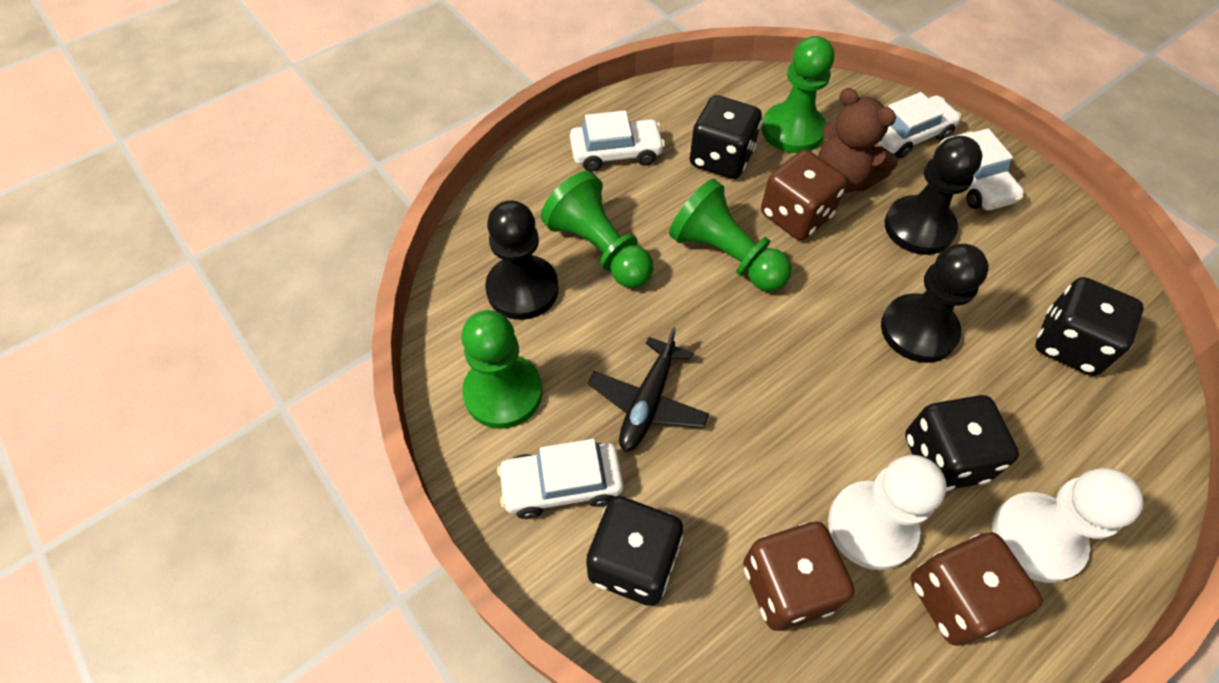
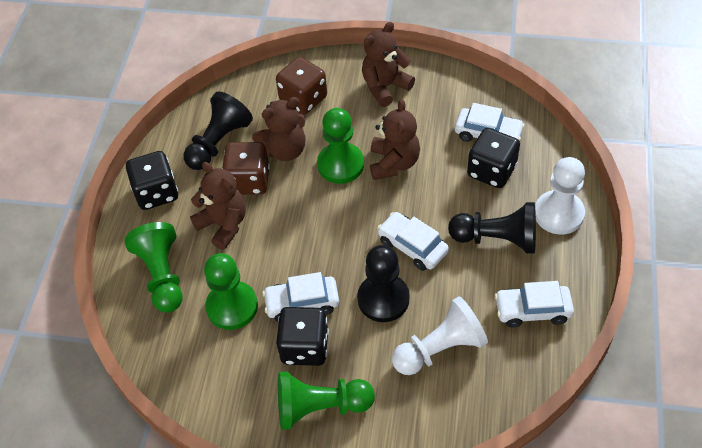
black dice: [586,496,683,606] [690,95,762,179] [905,395,1019,491] [1036,277,1144,376] = 4 -> [126,151,178,210] [276,307,329,366] [467,128,520,188] = 3
black plane: [588,327,709,452] = 1 -> none = 0
brown dice: [743,522,855,631] [761,150,847,240] [910,532,1043,646] = 3 -> [222,142,270,195] [276,57,327,115] = 2
brown teddy bear: [818,88,898,193] = 1 -> [190,162,246,250] [252,97,306,161] [362,22,415,107] [370,99,420,180] = 4

